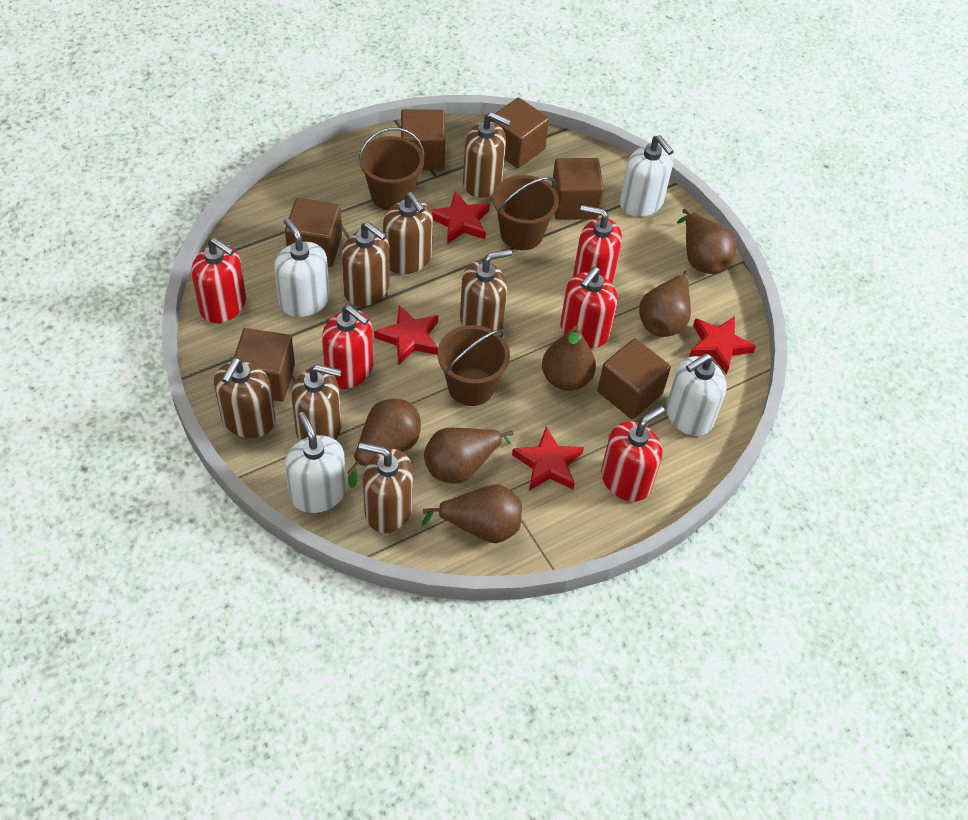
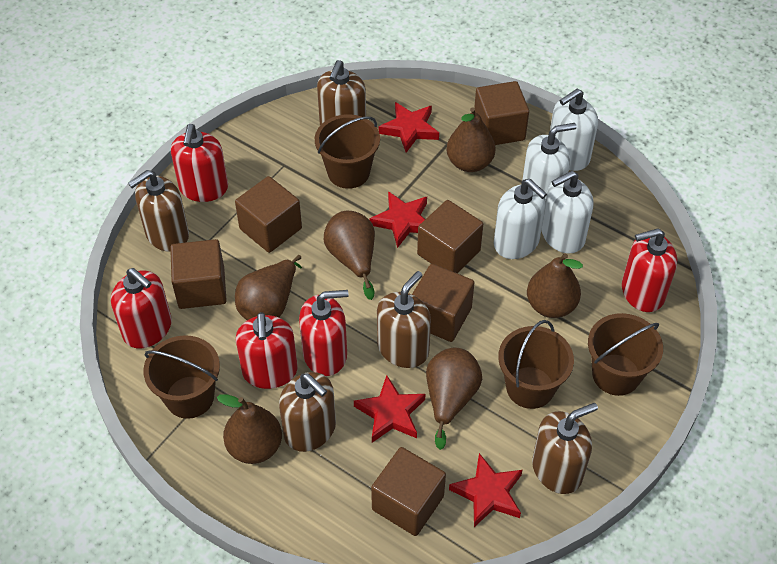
brown bucket: [359,128,425,210] [438,325,510,406] [493,175,559,250] = 3 -> [143,335,220,419] [315,114,380,189] [498,320,574,409] [588,313,663,396] = 4
brown soap dispenser: [214,358,276,438] [291,364,342,441] [342,222,390,306] [359,443,413,533] [383,192,433,274] [460,249,512,334] [463,112,511,198] = 7 -> [128,170,189,251] [279,372,336,452] [317,60,366,125] [377,271,431,368] [532,403,598,494] = 5

